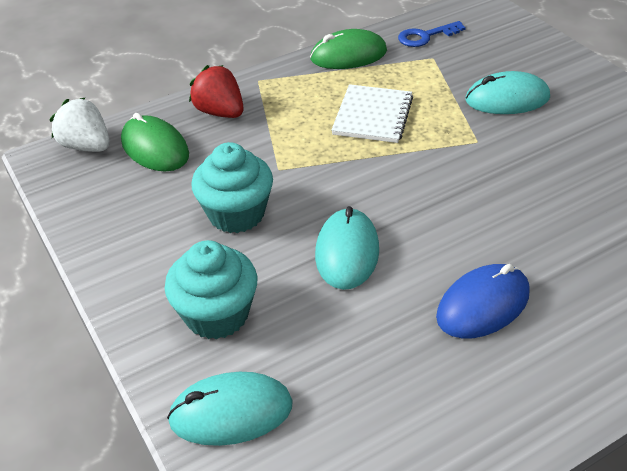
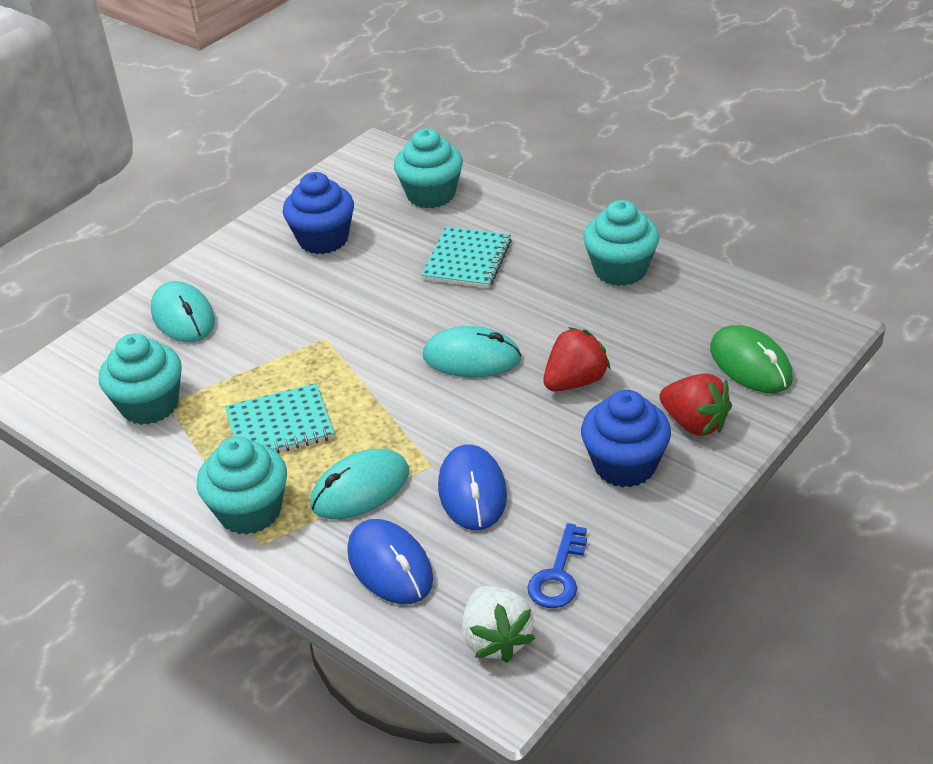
blue cupcake: none = 0 -> [283,172,354,254] [581,390,671,488] = 2
blue mouse: [436,264,530,338] = 1 -> [347,519,433,604] [438,444,507,530] = 2
green mouse: [121,113,189,172] [310,29,387,69] = 2 -> [710,325,793,393] = 1
red strawberry: [189,65,244,118] = 1 -> [543,327,611,391] [659,373,732,436] = 2
turquoise cupcake: [165,240,257,339] [191,142,273,233] = 2 -> [99,333,182,425] [197,437,287,535] [394,128,463,208] [583,200,660,286] = 4
turquoise notebook: none = 0 -> [225,383,334,454] [421,226,512,288] = 2
white notebook: [331,84,413,143] = 1 -> none = 0

